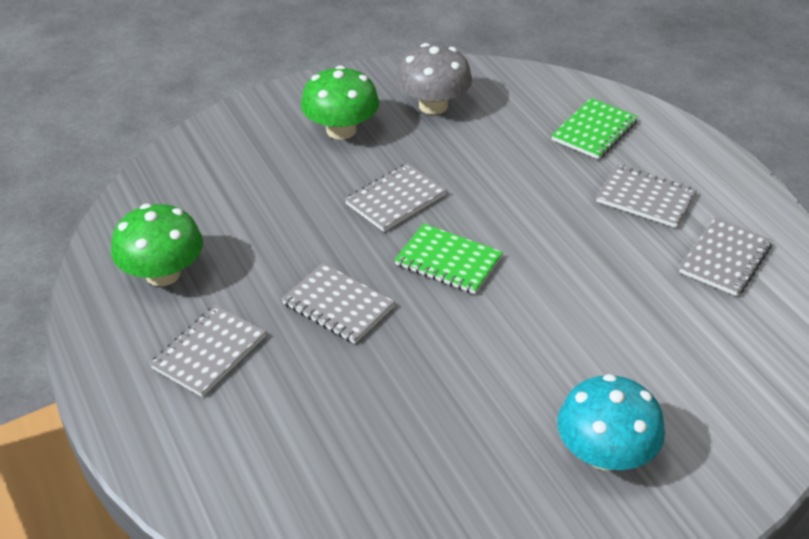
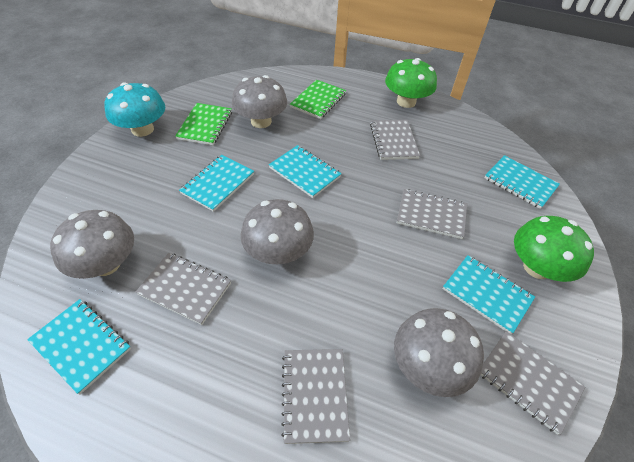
grey mushroom: [396,43,472,115] = 1 -> [50,210,134,279] [232,75,287,128] [241,199,314,264] [394,308,484,397] = 4
turquoise notebook: none = 0 -> [27,299,131,394] [179,155,254,212] [269,145,342,198] [443,255,535,334] [485,155,560,209] = 5

